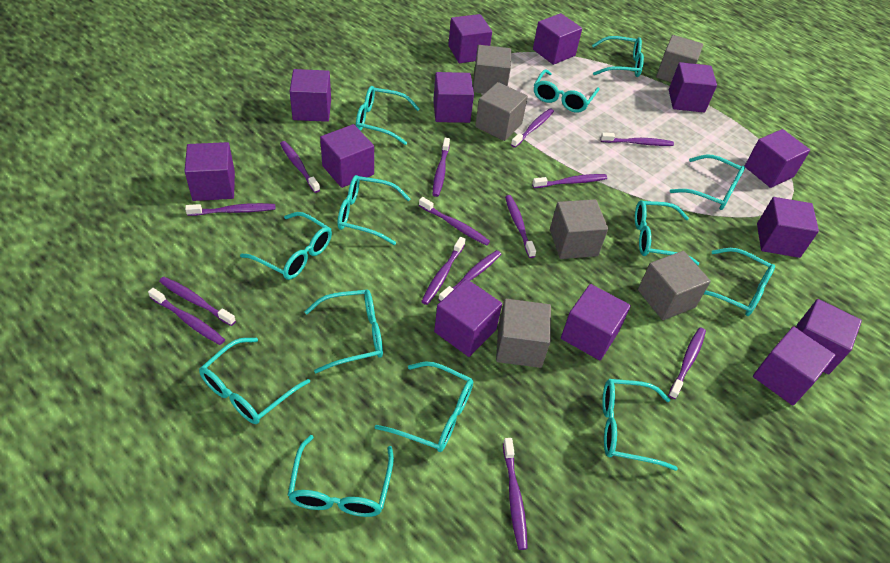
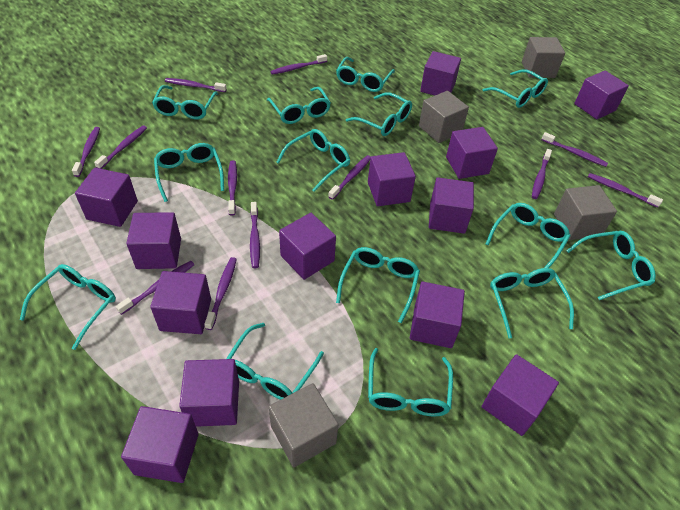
grey cube: [473,45,511,94] [475,82,528,141] [496,299,551,368] [550,199,608,259] [638,251,711,320] [656,35,703,82] = 6 -> [269,383,339,468] [419,91,469,143] [522,37,565,78] [554,185,617,240] = 4
purple toothbrush: [148,288,225,345] [159,277,236,326] [185,203,276,216] [280,141,320,193] [419,197,490,246] [421,237,465,305] [433,138,450,197] [438,250,501,302] [503,438,528,550] [505,195,536,258] [511,109,554,148] [532,174,607,188] [600,132,674,146] [668,327,706,399] = 14 -> [72,127,100,177] [94,125,147,169] [115,261,195,315] [165,78,227,92] [204,257,237,330] [228,160,237,216] [250,202,260,268] [270,54,327,75] [328,155,371,200] [532,149,552,199] [541,132,608,167] [588,173,663,208] = 12
turquoise glasses: [199,338,310,424] [240,212,332,280] [288,435,394,517] [304,290,383,373] [337,175,410,245] [356,86,420,145] [374,362,473,452] [534,69,600,113] [592,36,644,77] [602,379,678,471] [635,200,699,265] [670,155,745,210] [704,248,775,316] = 13 -> [20,264,116,350] [152,85,218,119] [154,143,224,202] [226,323,324,400] [267,87,331,124] [276,129,350,192] [336,57,395,92] [336,247,420,323] [346,92,412,136] [368,348,453,416] [483,69,548,108] [486,203,570,268] [490,268,574,339] [566,231,656,300] = 14

